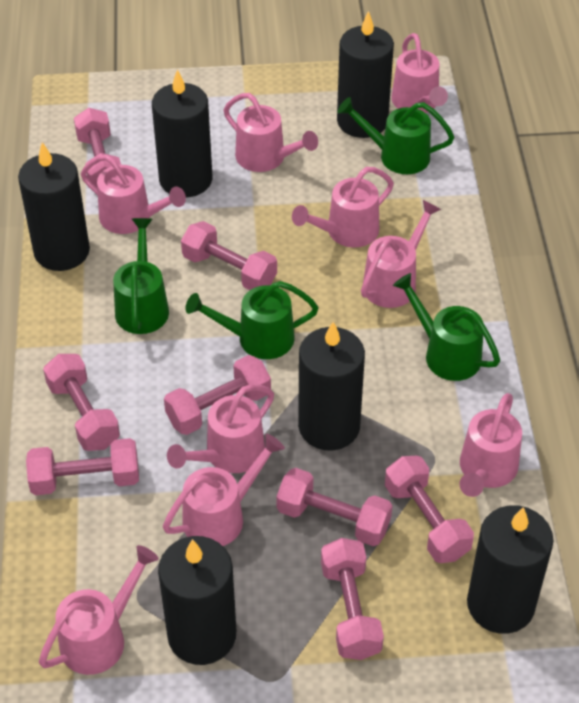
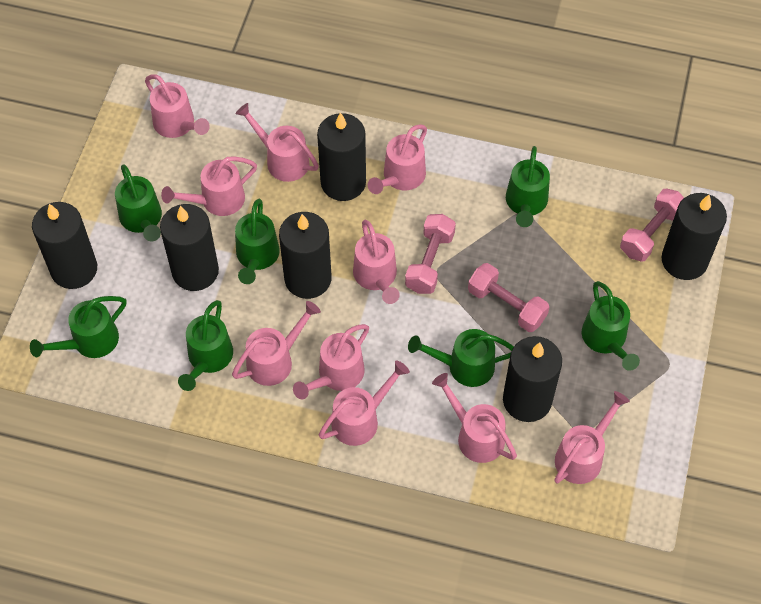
green watering can: [113,218,169,334] [186,281,318,359] [338,97,454,174] [393,273,500,381] = 4 -> [30,296,126,358] [115,164,162,241] [178,300,233,391] [235,199,280,284] [408,329,514,387] [506,146,550,227] [582,281,640,371] = 7
pink dumbbell: [26,438,139,495] [43,354,120,451] [74,108,121,187] [164,355,271,435] [181,221,277,290] [276,468,393,546] [321,538,384,660] [385,456,474,563] = 8 -> [405,214,456,294] [468,263,549,332] [620,188,684,262] = 3
pink watering can: [39,545,159,675] [81,155,186,234] [163,434,285,546] [167,384,274,473] [224,93,318,172] [292,167,394,248] [361,200,441,308] [391,33,448,113] [459,393,522,497] = 9 -> [145,74,210,138] [161,156,257,216] [232,301,321,386] [235,103,319,182] [293,324,369,399] [319,360,410,446] [353,219,400,304] [368,124,427,194] [432,373,517,463] [554,391,630,484] = 10

